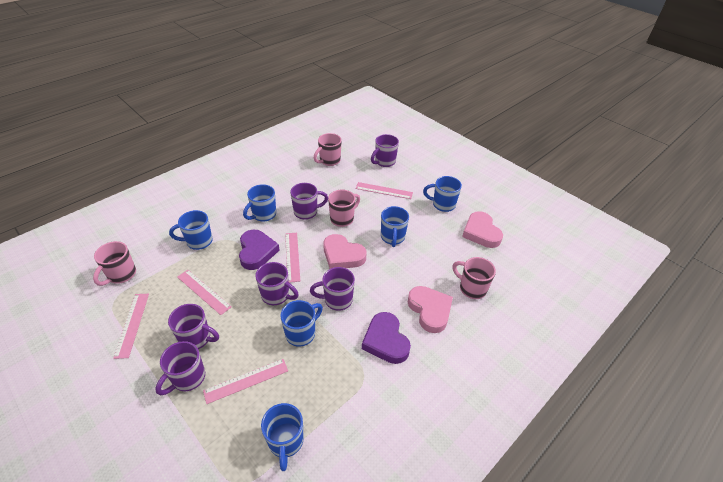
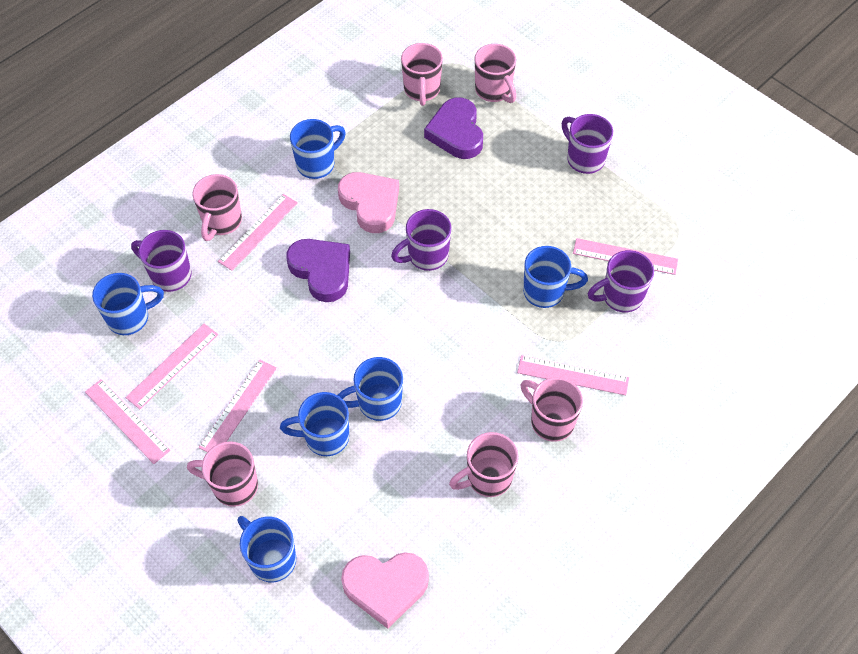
pink heart: [323,234,366,269] [408,286,453,333] [462,211,503,248] = 3 -> [338,172,399,233] [341,552,429,629] = 2
pink mug: [93,241,136,286] [314,133,342,166] [328,189,360,227] [452,257,496,299] = 4 -> [187,441,258,507] [192,174,242,241] [401,43,443,106] [449,432,518,497] [475,44,516,103] [521,377,583,442] = 6
pink ruler: [113,294,149,359] [177,270,232,315] [203,359,288,404] [285,233,300,283] [356,182,413,199] = 5 -> [85,379,170,464] [125,324,218,409] [199,360,277,452] [218,194,298,271] [517,355,629,395] [573,238,678,275] = 6
purple mug: [155,341,205,395] [168,304,219,349] [255,262,299,305] [290,183,328,220] [310,267,355,311] [371,134,399,167] = 6 -> [131,230,191,292] [391,209,452,271] [562,114,613,174] [588,250,654,312] = 4

